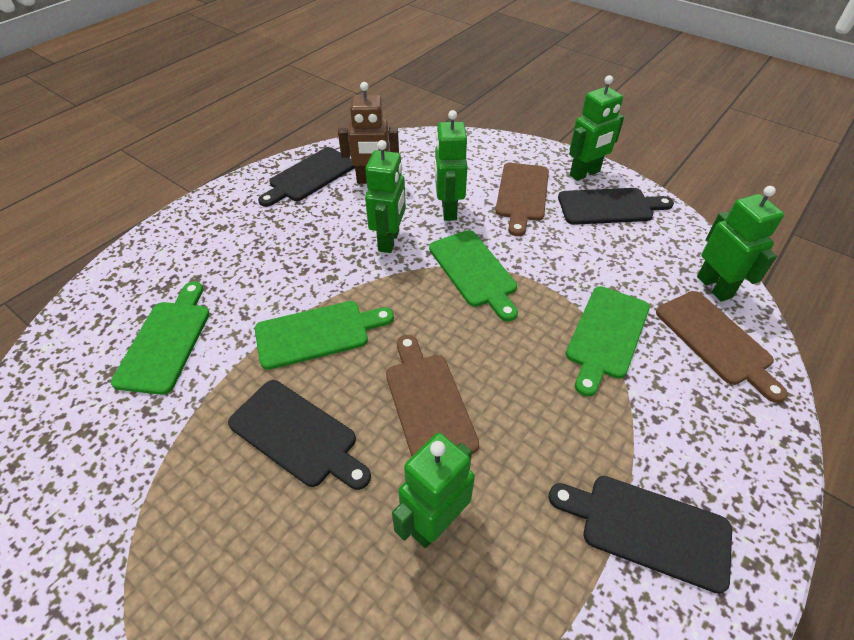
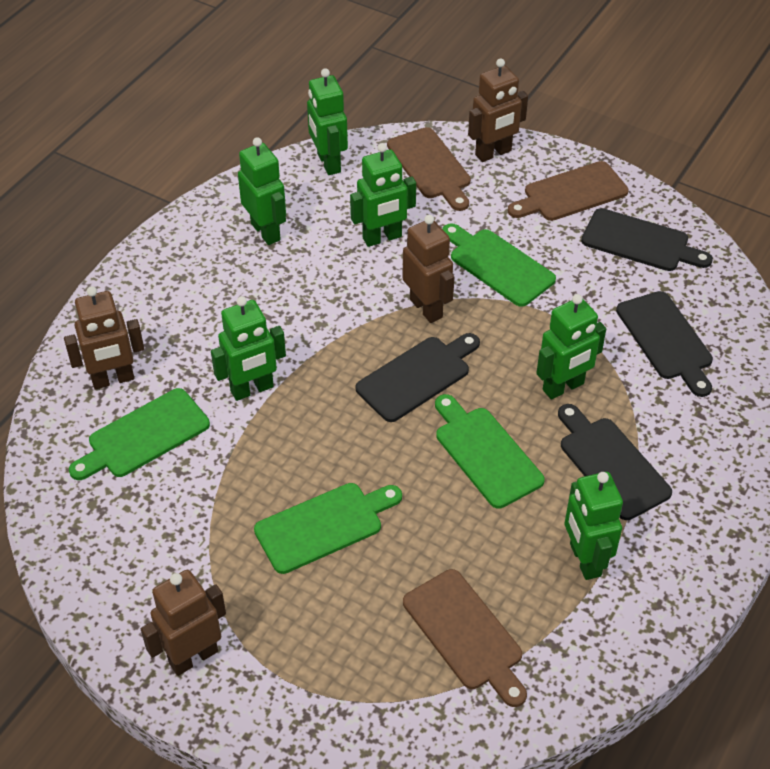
brown robot: [338,82,399,184] = 1 -> [64,286,144,389] [141,570,226,676] [403,215,454,323] [468,58,528,162] = 4
green robot: [365,140,406,253] [392,433,475,548] [435,110,467,221] [569,75,624,181] [697,186,784,302] = 5 -> [211,296,286,401] [238,137,286,245] [307,68,348,175] [350,143,416,247] [536,294,606,400] [564,472,623,580] = 6

